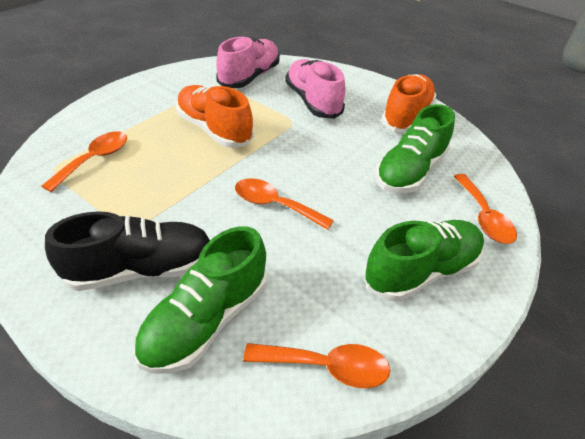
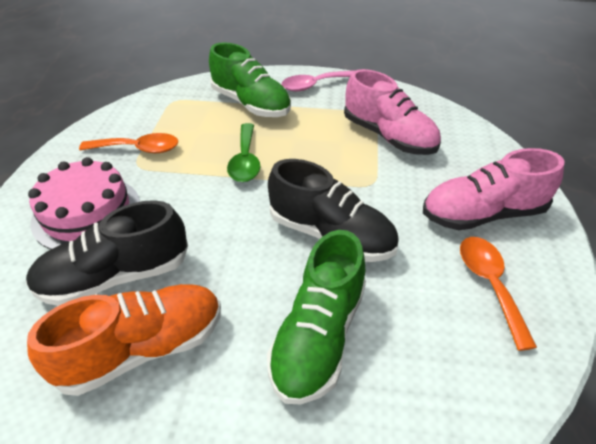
black shoe: [45,211,210,291] = 1 -> [26,200,188,306] [268,159,399,262] = 2
green shoe: [133,226,267,374] [363,220,484,301] [375,104,455,193] = 3 -> [209,42,291,117] [267,230,366,404] = 2
green spoon: none = 0 -> [227,123,261,182] = 1
orange shoe: [176,85,254,148] [381,74,436,132] = 2 -> [27,284,221,396] = 1
orange spoon: [41,132,127,192] [235,178,334,230] [243,343,390,388] [454,174,517,244] = 4 -> [79,133,178,153] [460,237,537,351] = 2
pink cake: none = 0 -> [28,157,140,250] = 1
pink spoon: none = 0 -> [281,70,355,92] = 1

